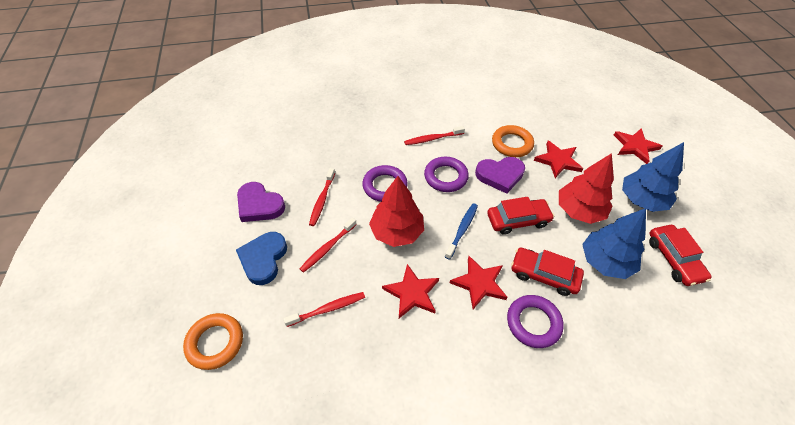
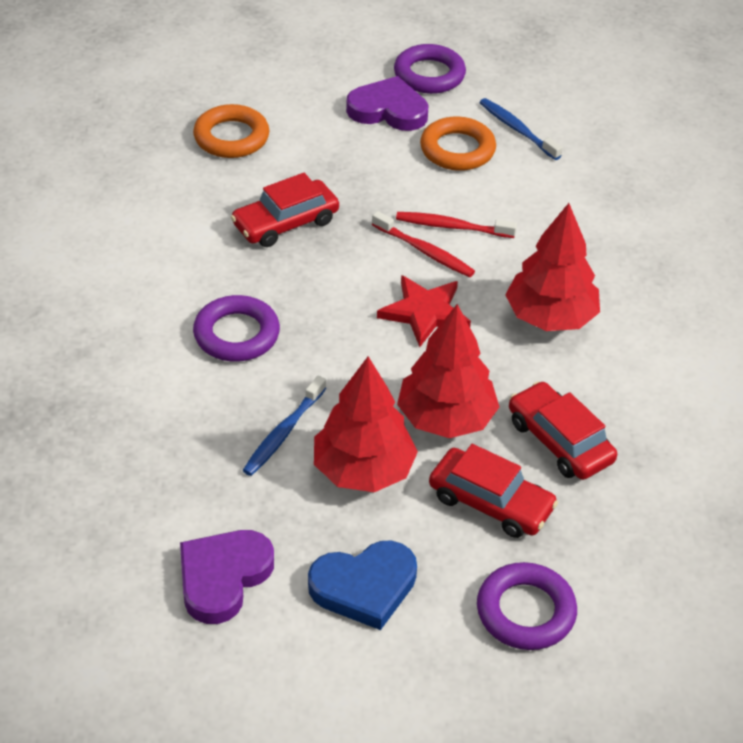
blue toothbrush: [445,203,478,260] = 1 -> [243,376,326,476] [479,98,563,160] = 2
blue tree: [582,208,646,279] [622,142,684,212] = 2 -> none = 0
red star: [382,264,439,318] [450,256,508,309] [534,141,583,178] [614,128,662,164] = 4 -> [377,275,471,347] = 1
red toothbrush: [284,292,365,327] [300,218,357,273] [309,168,335,226] [404,126,465,145] = 4 -> [372,211,475,277] [396,212,517,238] = 2
red tree: [369,176,424,247] [559,153,614,224] = 2 -> [314,356,418,492] [397,304,499,438] [505,203,600,331] = 3

